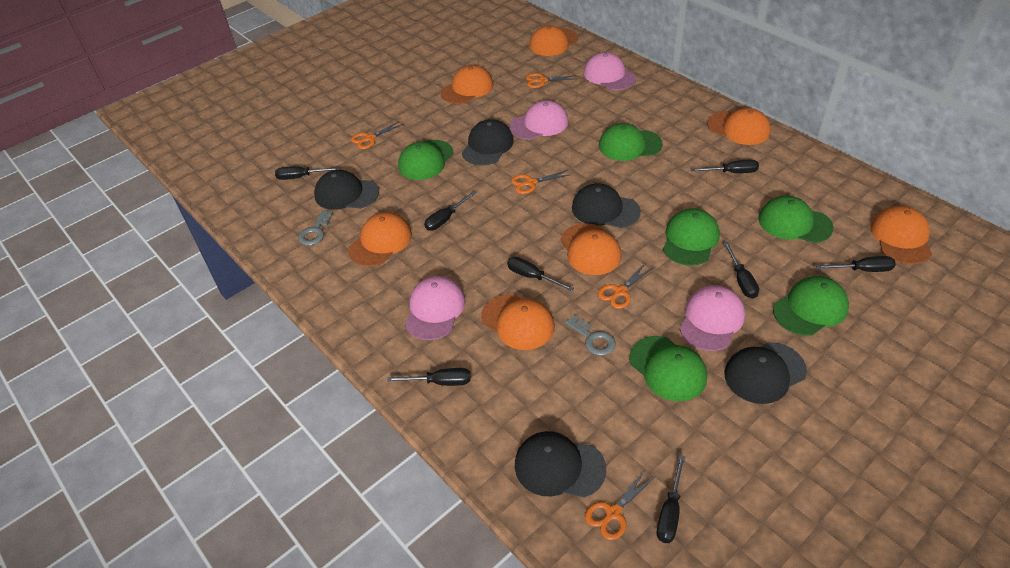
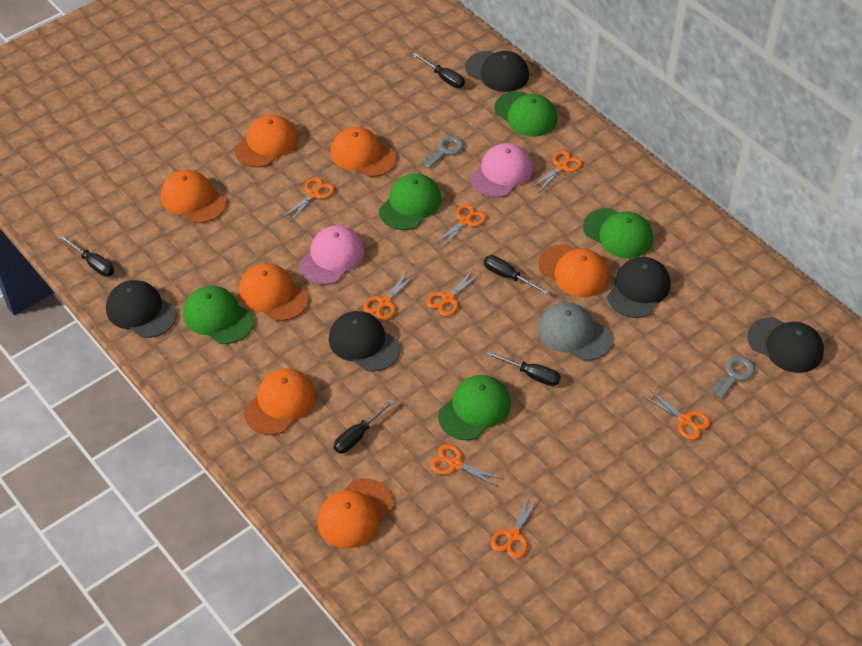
black screwdriver: [275,166,340,180] [387,368,470,386] [424,191,477,231] [507,257,574,291] [657,455,685,543] [691,159,759,173] [723,242,759,299] [816,256,896,272] = 8 -> [59,236,114,277] [334,399,394,453] [413,53,465,88] [484,255,549,295] [486,351,561,386] = 5
green cap: [398,140,453,180] [599,123,663,161] [629,336,707,401] [663,208,720,266] [758,196,833,243] [773,276,849,336] = 6 -> [183,286,254,344] [379,173,442,230] [438,375,511,440] [494,91,558,137] [583,208,653,258] = 5
grey cap: none = 0 -> [538,302,612,361] = 1
orange scissors: [351,121,403,149] [511,170,569,194] [526,73,577,88] [585,470,655,540] [598,264,652,309] = 5 -> [282,177,335,222] [363,272,416,320] [426,270,481,317] [430,444,504,487] [434,204,487,249] [491,494,539,558] [531,150,582,192] [642,389,711,440] = 8
pink cap: [405,276,466,340] [509,100,569,140] [584,52,636,90] [680,285,745,351] = 4 -> [299,225,365,285] [471,143,533,198] = 2

